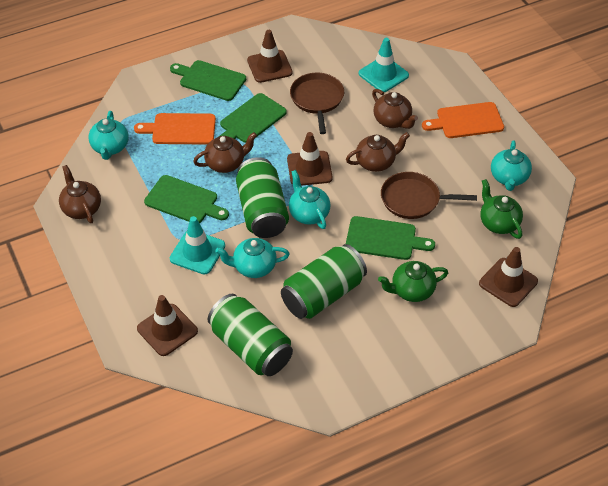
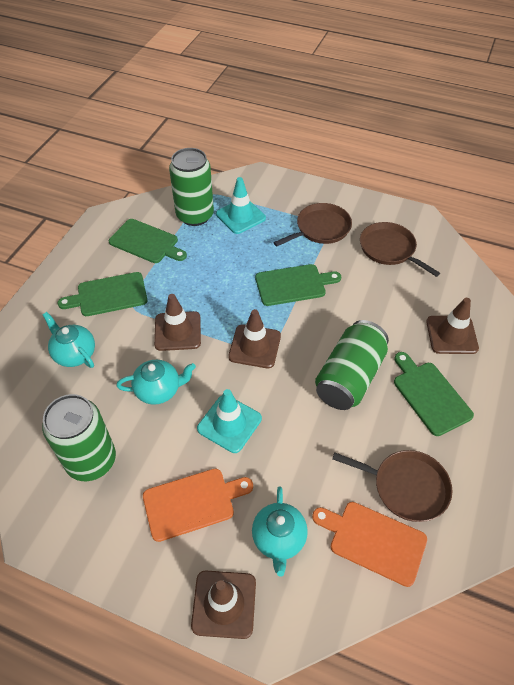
brown pan: [290,73,344,134] [381,172,477,219] = 2 -> [274,203,352,247] [332,450,452,522] [360,222,440,277] = 3
brown teapot: [59,165,101,224] [193,132,257,173] [346,132,410,172] [372,89,418,129] = 4 -> none = 0
green teapot: [378,261,448,302] [480,179,523,239] = 2 -> none = 0
turquoise teapot: [89,111,129,160] [215,238,290,278] [289,170,330,229] [491,141,532,191] = 4 -> [43,312,95,368] [116,360,196,405] [252,486,308,577] = 3

